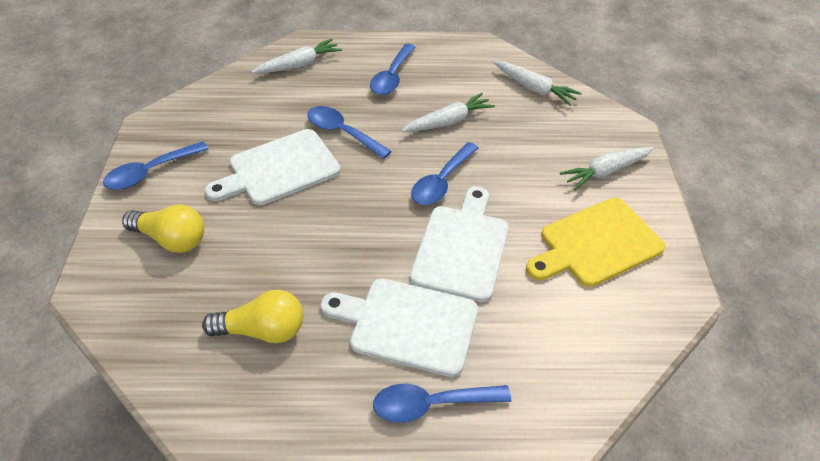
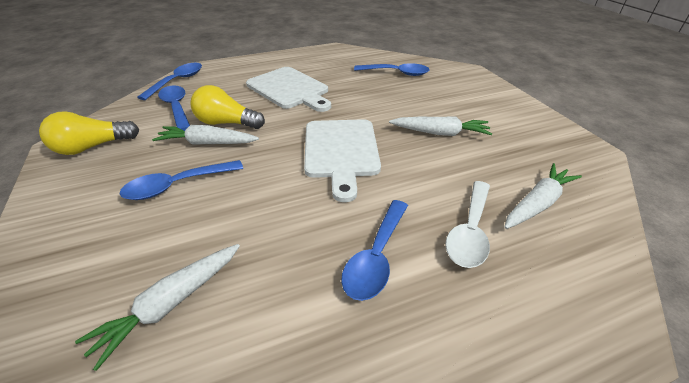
white cutting board: [205,129,341,205] [320,278,478,377] [410,186,509,302] = 3 -> [246,67,331,112] [304,119,381,202] = 2
white spoon: none = 0 -> [445,181,490,268] = 1
yellow cutting board: [526,198,665,287] = 1 -> none = 0

